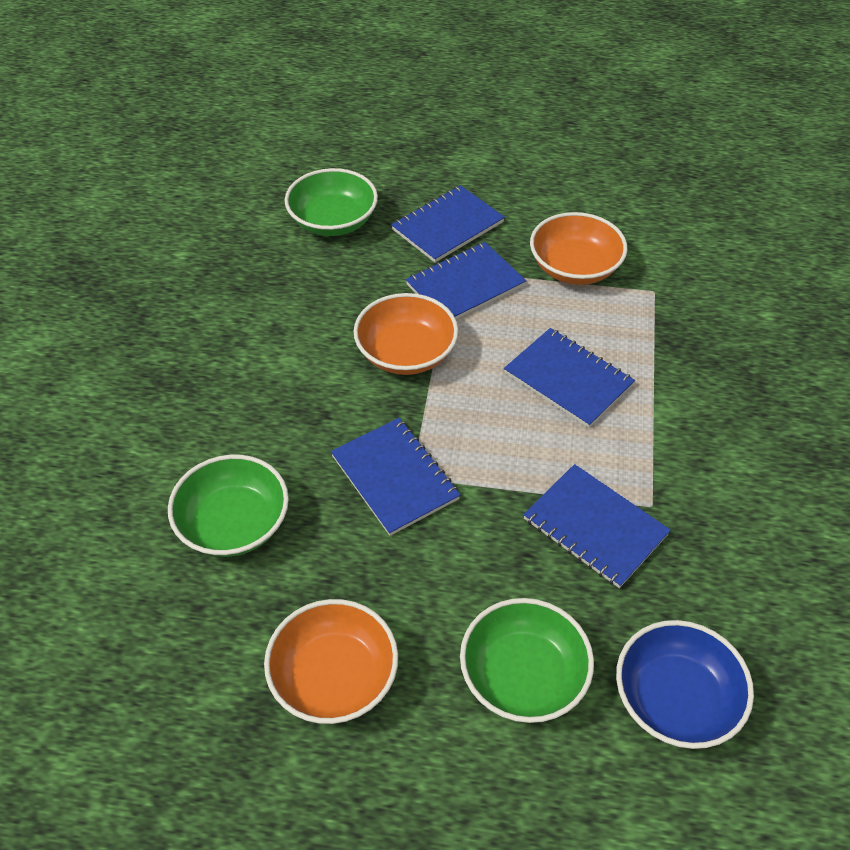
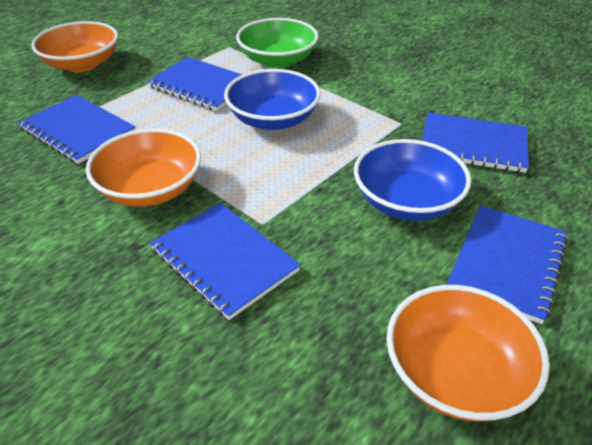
blue bowl: [616,620,754,749] = 1 -> [224,69,321,130] [354,139,471,221] = 2
green bowl: [168,455,289,557] [285,168,378,236] [460,598,594,723] = 3 -> [236,18,319,68] = 1

